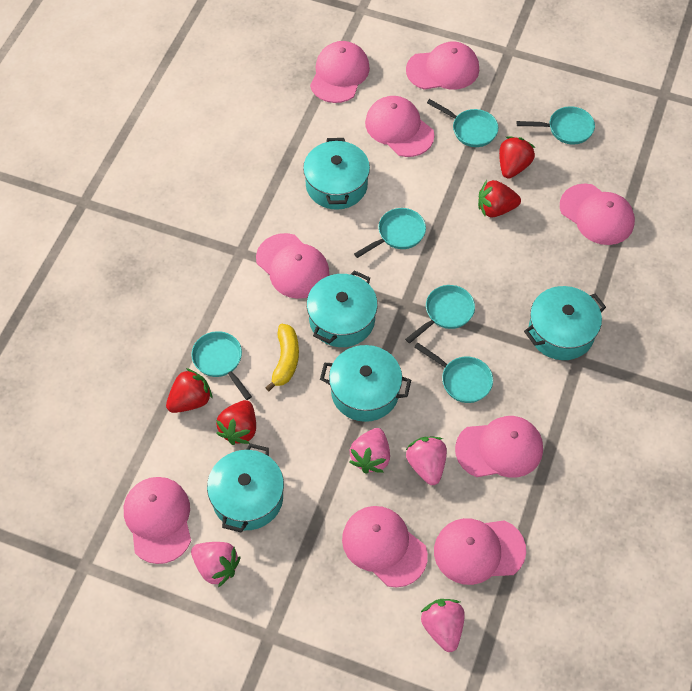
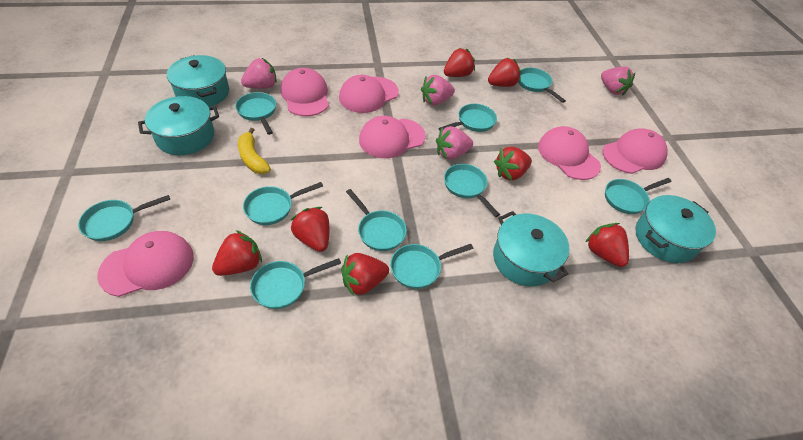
pink cap: [124,477,191,564] [256,233,329,299] [310,41,370,103] [342,506,428,588] [365,96,434,157] [406,41,479,90] [434,518,526,585] [455,416,543,478] [560,184,635,245] = 9 -> [97,231,194,297] [281,68,329,116] [339,75,399,113] [359,116,426,158] [538,126,601,180] [602,128,668,174] = 6
red strawberry: [166,368,213,413] [216,400,256,445] [478,180,521,218] [499,136,535,179] = 4 -> [212,230,262,276] [291,207,329,252] [342,253,389,296] [444,48,475,77] [488,58,521,87] [494,146,532,180] [585,223,629,267] = 7
turquoise pan: [191,331,252,400] [354,208,426,258] [405,285,475,343] [414,343,493,403] [427,99,498,147] [516,106,595,145] = 6 -> [78,195,170,241] [235,92,276,135] [243,182,323,225] [250,258,341,309] [346,189,407,251] [390,244,473,289] [439,104,497,132] [444,164,500,217] [518,68,566,103] [605,178,672,214] = 10
turquoise pot: [207,443,284,533] [303,138,370,210] [307,270,378,347] [320,345,411,422] [524,286,606,360] = 5 -> [138,96,219,155] [167,55,229,107] [493,211,569,287] [636,195,716,263] = 4

